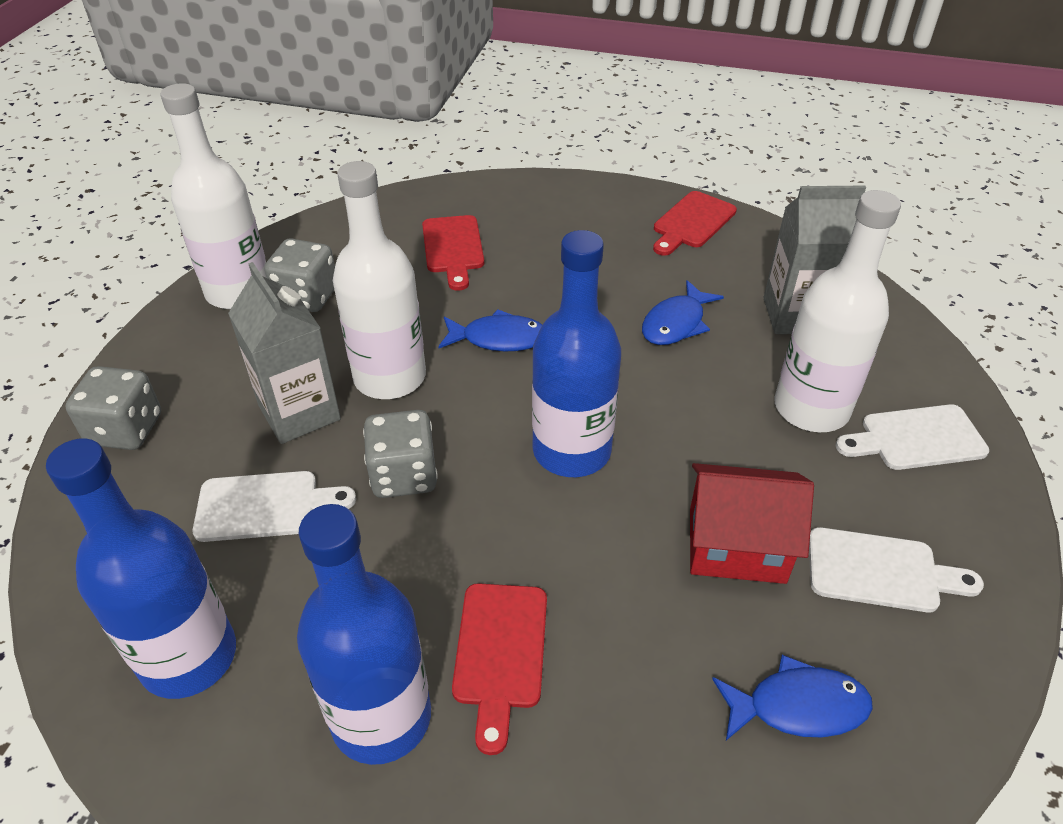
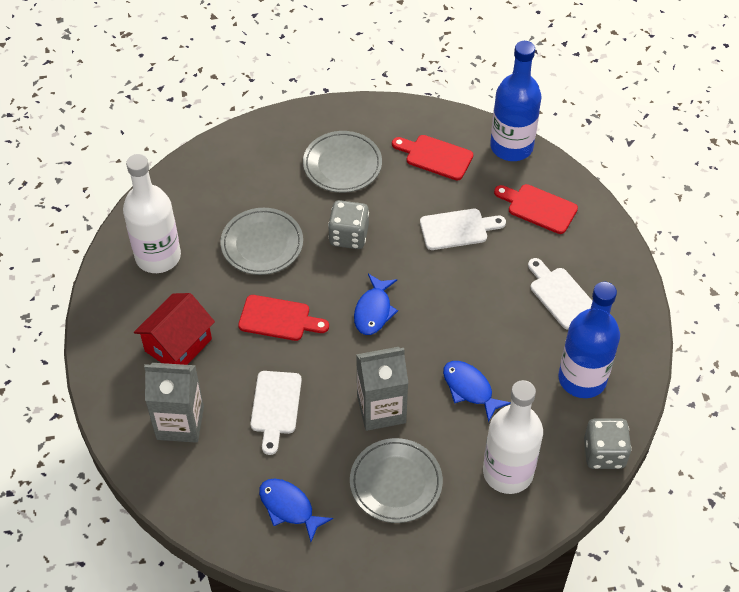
blue bottle: [46,438,236,699] [297,504,431,765] [532,230,621,477] = 3 -> [490,41,541,161] [558,282,620,398] = 2
grey dice: [65,366,161,450] [265,238,335,312] [363,410,438,498] = 3 -> [328,200,369,249] [584,419,632,469] = 2
grey plate: none = 0 -> [220,208,303,275] [303,131,382,193] [350,438,443,523] = 3
white bottle: [161,83,267,309] [333,161,426,399] [775,190,901,432] = 3 -> [123,154,181,273] [483,380,543,494] = 2

